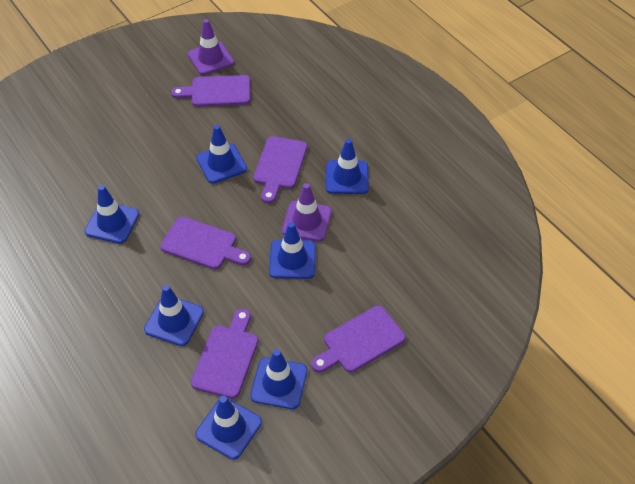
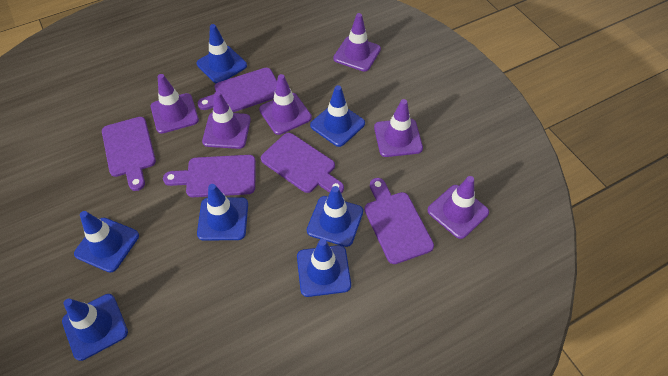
purple traffic cone: [188,19,234,75] [282,183,332,241] = 2 -> [151,74,199,134] [202,92,251,149] [259,74,312,135] [333,13,381,72] [374,99,423,157] [427,176,489,239] = 6

